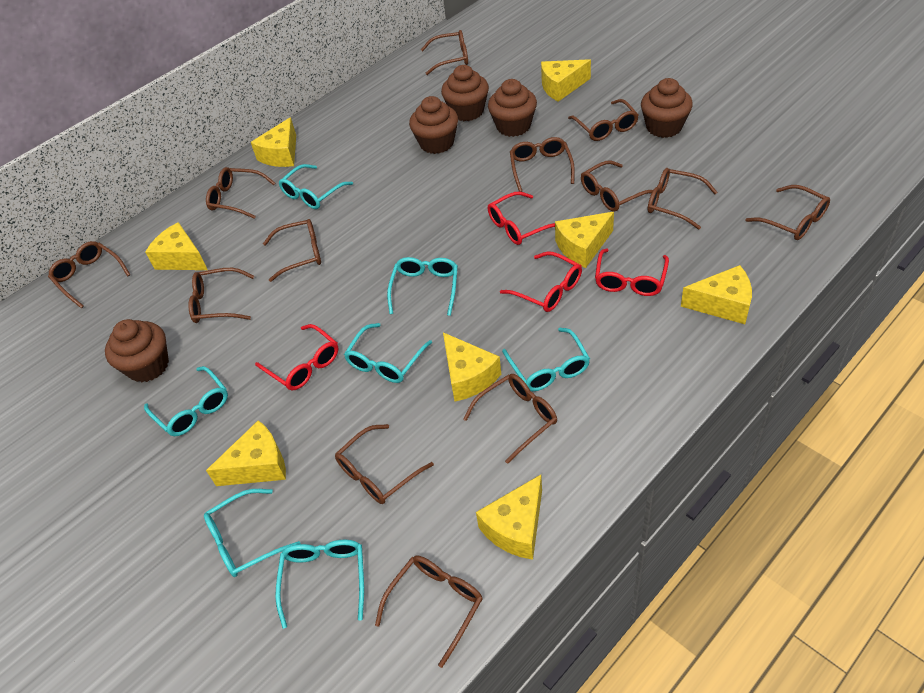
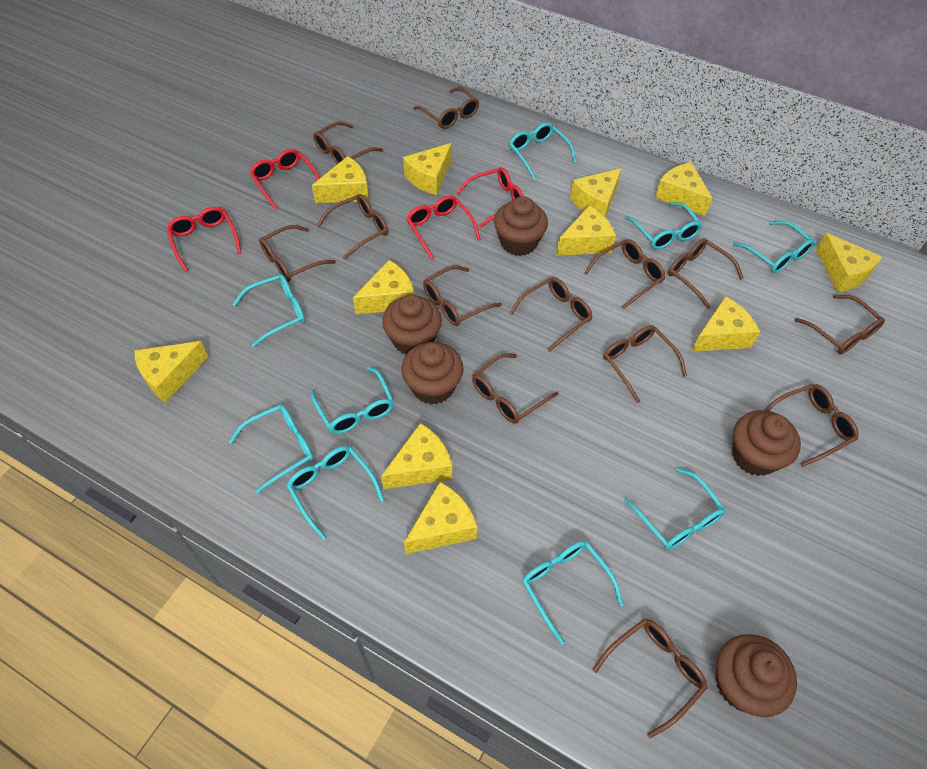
turquoise glasses: [144,366,228,436] [204,489,300,577] [275,540,364,629] [278,164,353,209] [344,323,432,383] [387,257,458,316] [502,328,590,391] = 7 -> [229,405,314,494] [232,274,305,347] [286,446,384,540] [311,367,394,434] [509,123,577,179] [522,541,623,645] [624,468,726,550] [625,202,702,249] [733,221,815,273] = 9
yellow cheese: [145,222,208,270] [206,420,286,486] [251,117,296,167] [443,332,501,401] [476,475,542,560] [541,59,591,102] [555,212,614,268] [681,265,752,324] = 8 -> [134,341,208,403] [312,156,369,203] [353,260,414,314] [381,423,452,489] [403,143,452,195] [404,482,478,554] [556,206,616,255] [570,168,622,217] [655,162,712,216] [691,296,760,352] [816,233,882,292] = 11

